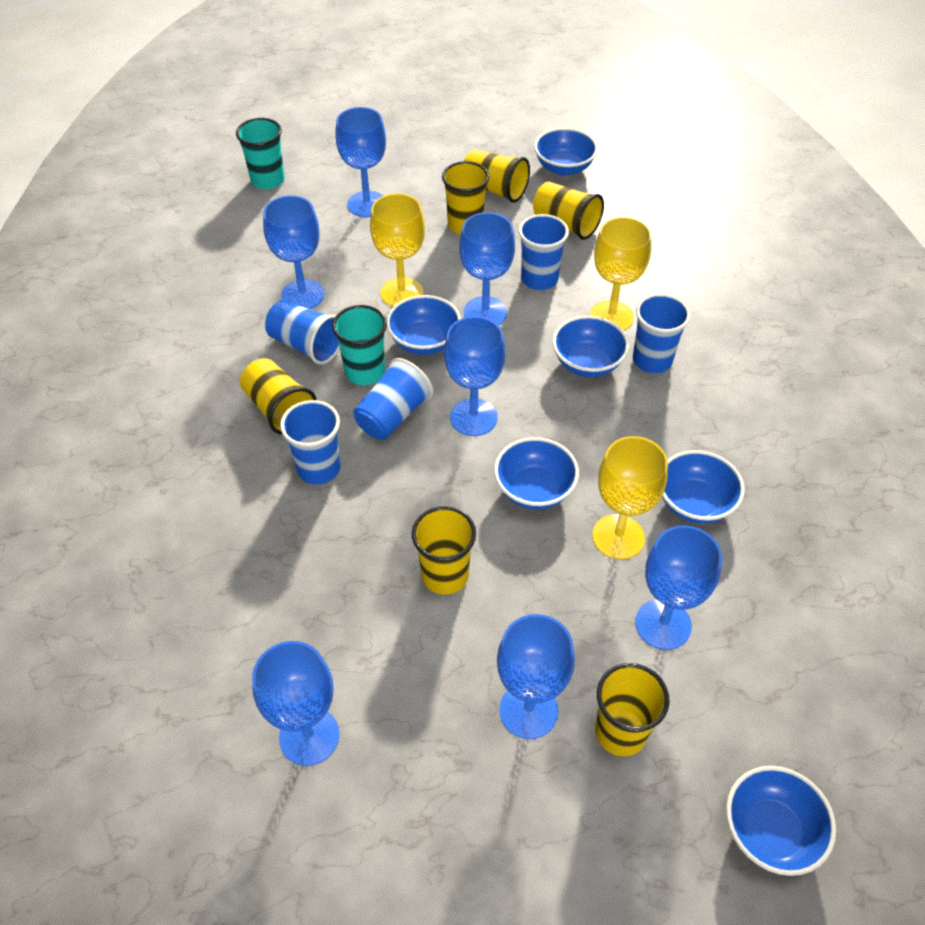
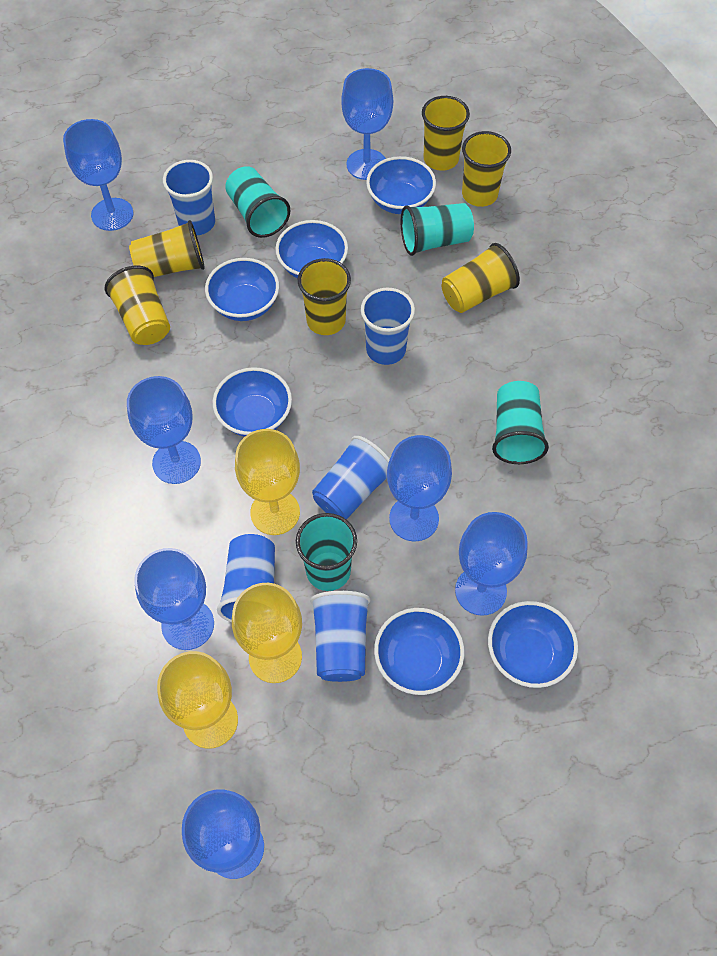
turquoise cup: [236,118,285,189] [332,305,387,385] = 2 -> [225,166,291,238] [296,513,357,591] [401,203,474,256] [492,381,549,464] = 4

